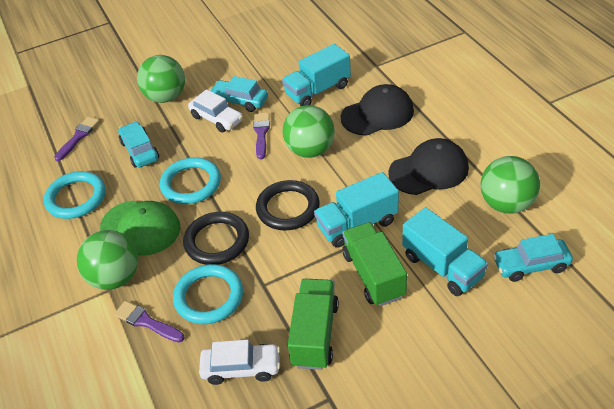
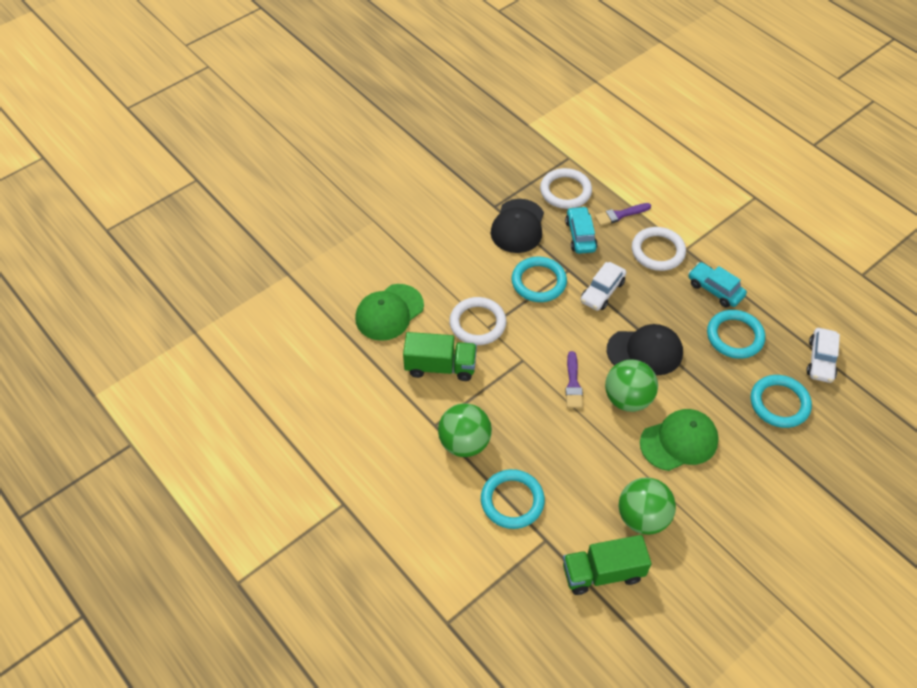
black ring: [183,212,249,265] [256,180,320,231] = 2 -> none = 0
green ball: [77,230,138,290] [137,55,185,103] [283,105,335,158] [480,156,540,214] = 4 -> [438,403,492,457] [605,359,658,412] [618,477,676,535] = 3
green cap: [100,201,180,256] = 1 -> [355,284,424,341] [640,409,719,471] = 2
purple brush: [54,117,100,161] [114,301,184,342] [253,113,270,159] = 3 -> [565,351,583,408] [595,203,651,226] = 2
turquoise car: [118,121,159,168] [209,76,268,112] [493,234,573,282] = 3 -> [565,206,597,254] [688,262,747,308] = 2
turquoise ring: [44,171,105,219] [160,157,221,204] [173,264,243,324] = 3 -> [481,469,545,529] [512,256,567,302] [707,310,765,359] [751,375,812,428] = 4
turquoise truck: [282,44,351,106] [314,172,399,248] [402,207,488,296] = 3 -> none = 0
white ring: none = 0 -> [449,297,507,345] [540,168,592,209] [632,227,686,271] = 3

